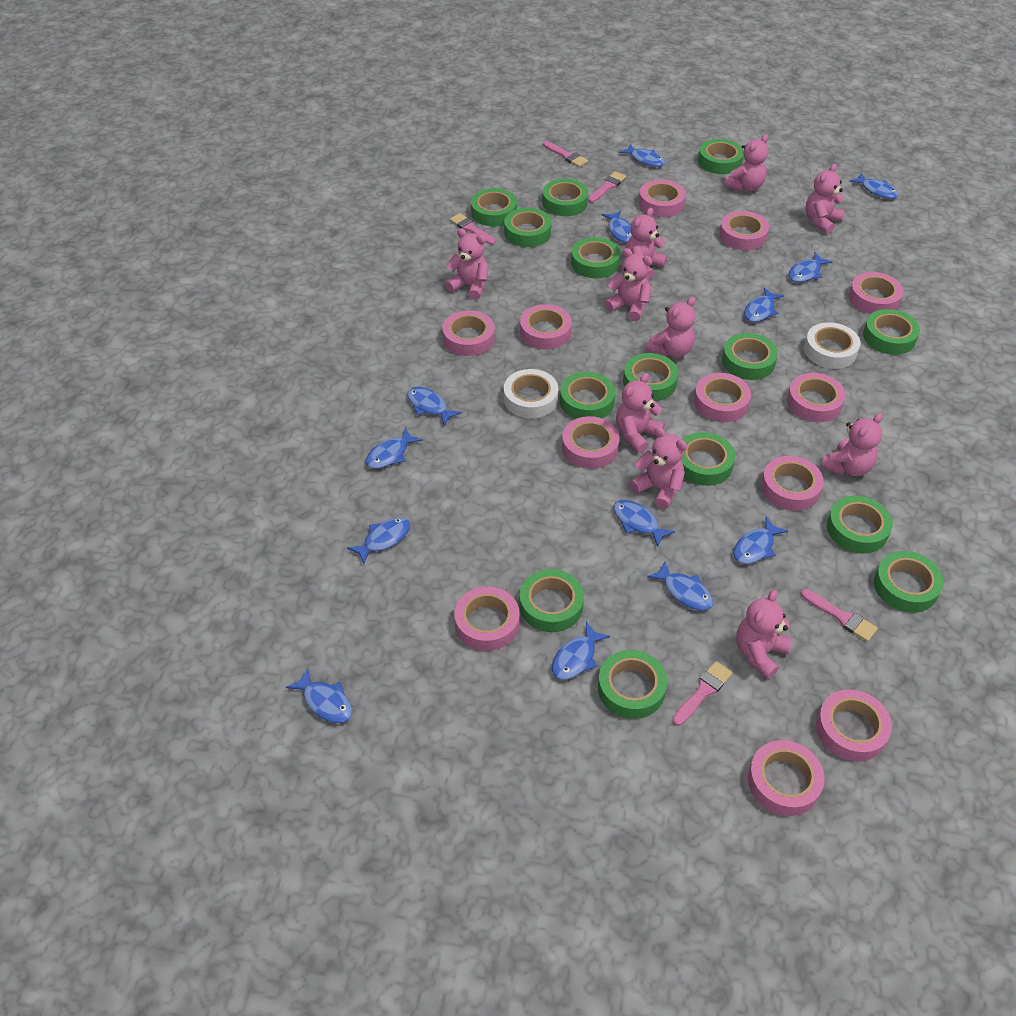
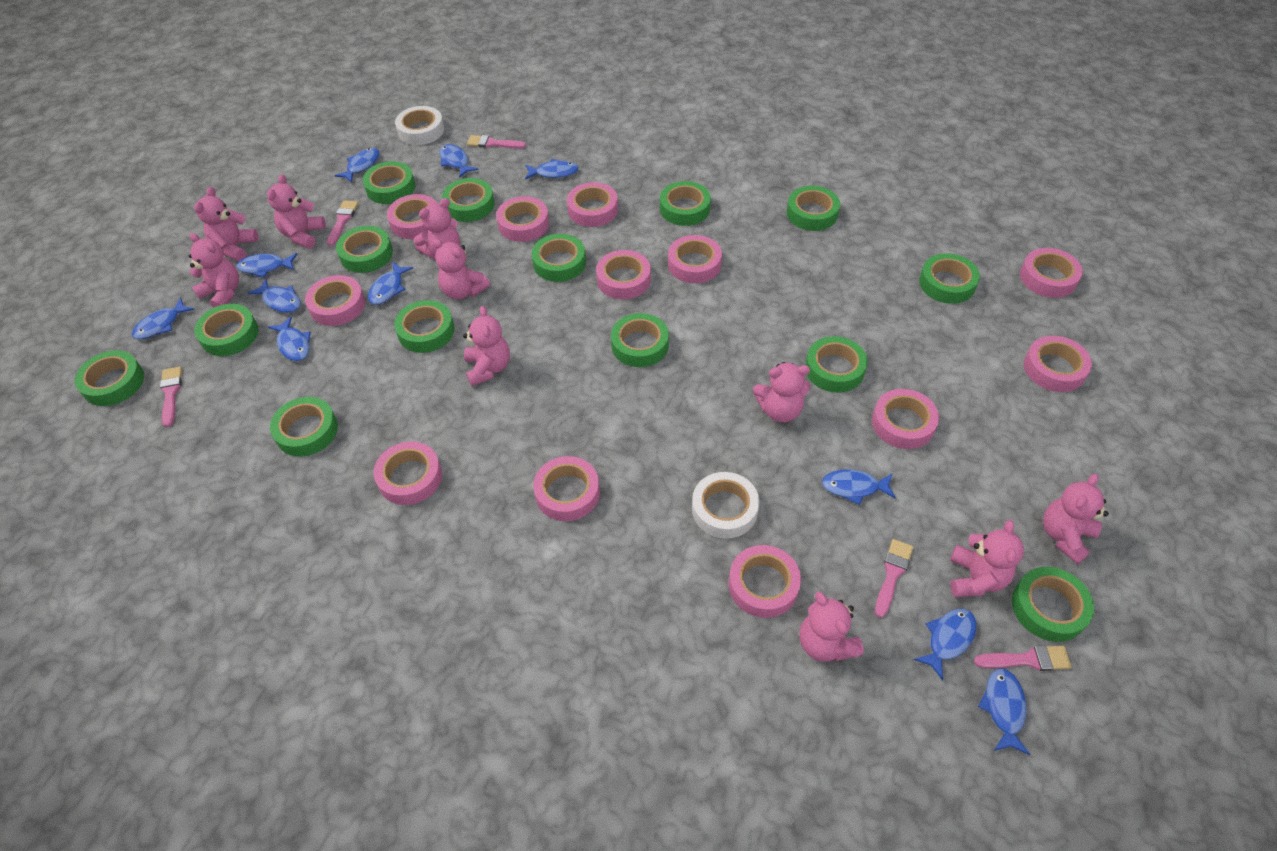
blue fish: [286,668,352,723] [347,517,410,564] [366,428,423,469] [407,387,461,426] [552,622,610,680] [602,211,632,243] [614,500,675,547] [619,144,665,167] [647,561,713,611] [733,517,788,564] [744,287,784,322] [788,253,832,282] [849,173,898,199] = 13 -> [132,297,195,339] [237,253,297,278] [248,279,301,313] [268,316,311,361] [334,148,380,183] [368,262,413,305] [439,144,478,178] [525,159,578,180] [822,469,896,505] [913,609,976,681] [978,668,1031,755] = 11

